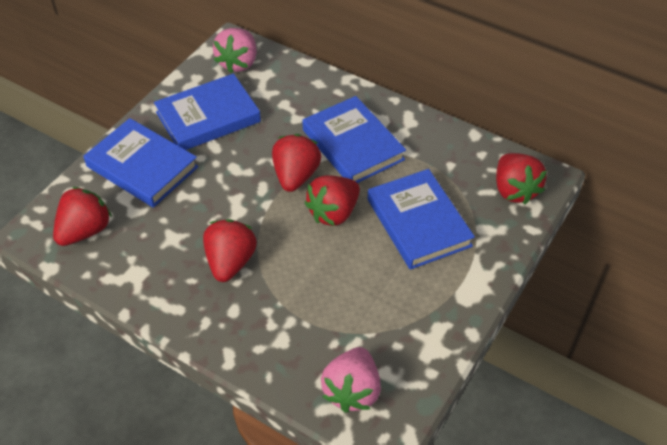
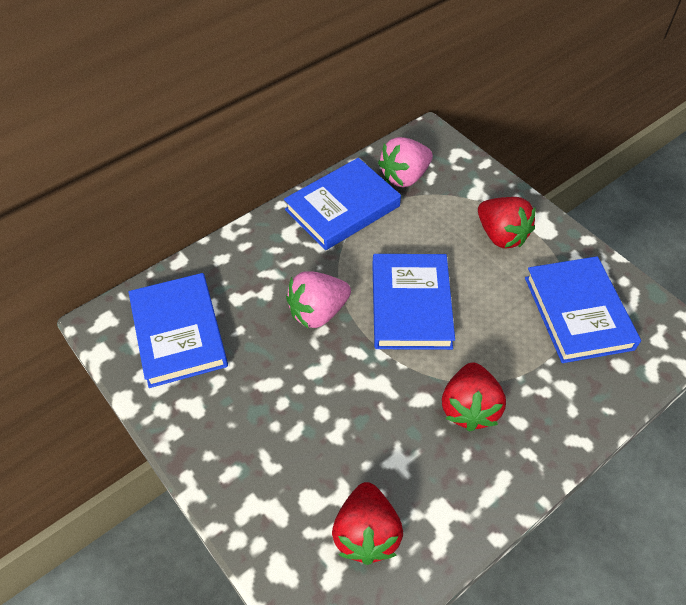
red strawberry: [53,187,112,246] [203,219,257,282] [272,134,321,192] [305,175,360,226] [496,153,547,204] = 5 -> [332,482,403,565] [442,363,506,432] [478,197,535,248] = 3

